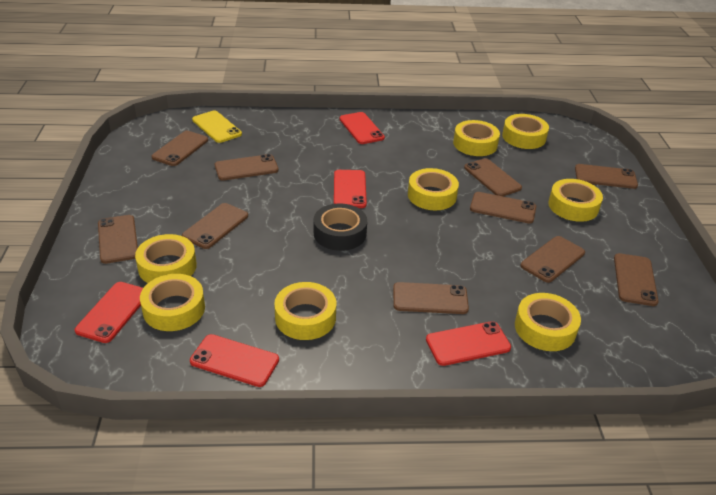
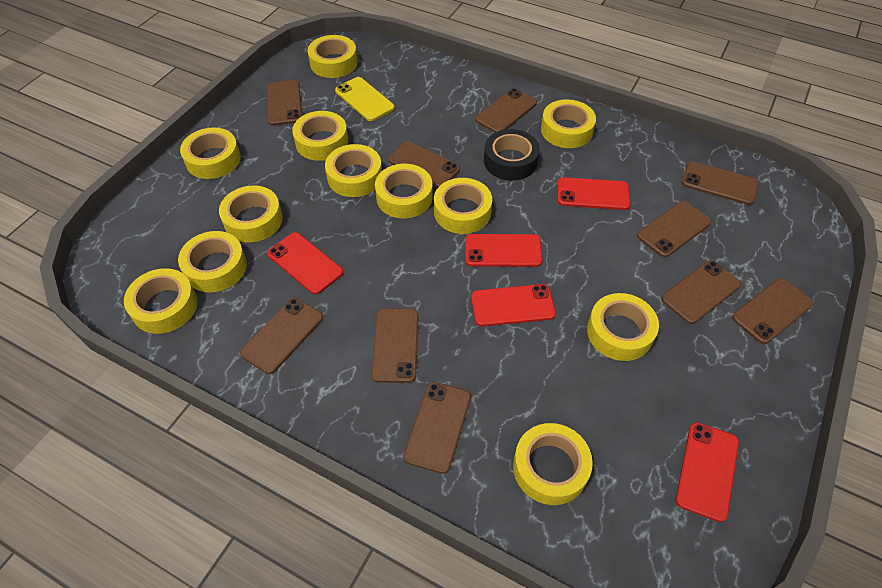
yellow tape: [135,234,197,283] [140,274,205,331] [274,282,336,340] [408,168,459,210] [453,120,500,156] [502,114,549,149] [515,293,581,351] [548,179,603,222] = 8 -> [124,268,198,334] [178,231,247,292] [180,128,241,179] [219,186,283,243] [292,111,348,161] [307,35,358,78] [325,144,382,197] [375,164,433,218] [434,178,492,234] [513,423,593,505] [541,99,596,148] [587,293,659,361] = 12

